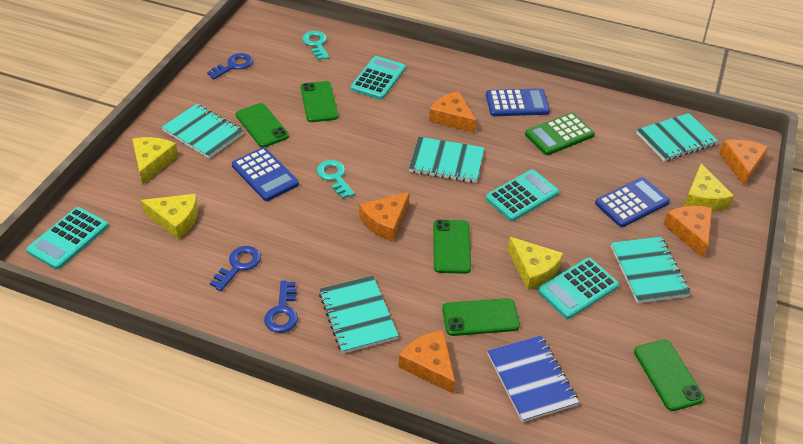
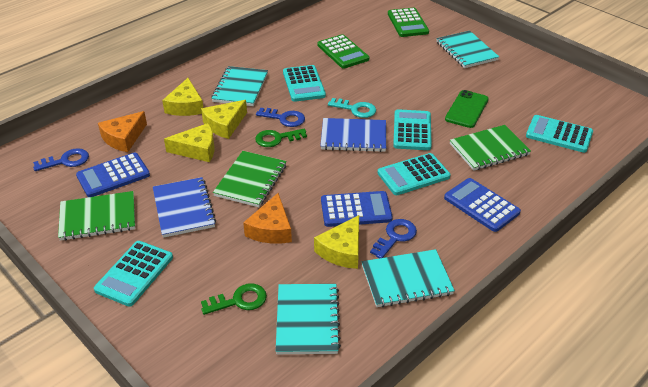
blue notebook: [487,335,579,422] = 1 -> [153,177,216,238] [320,118,386,152] = 2
green calculator: [525,113,595,155] = 1 -> [318,34,369,68] [388,8,429,37] = 2
green key: none = 0 -> [201,283,267,315] [255,129,307,147] = 2
green notebook: none = 0 -> [58,191,135,241] [213,151,286,207] [450,125,531,171] = 3
green phone: [236,103,289,147] [301,81,338,122] [433,220,471,274] [442,298,520,336] [634,339,705,411] = 5 -> [445,90,489,128] = 1
orange cheese: [359,192,410,241] [399,330,455,394] [429,91,476,133] [663,206,712,258] [719,140,768,186] = 5 -> [98,111,147,152] [243,193,292,244] = 2
turquoise calculator: [26,207,108,269] [351,56,406,100] [485,169,559,221] [538,258,619,319] = 4 -> [94,241,173,307] [283,65,326,102] [378,153,451,195] [393,109,432,150] [526,115,593,153] = 5
turquoise key: [302,31,329,60] [317,160,355,199] = 2 -> [328,98,376,118] = 1
turquoise notebook: [162,104,243,159] [319,276,399,354] [409,137,484,183] [611,237,691,303] [636,113,718,162] = 5 -> [211,66,268,106] [276,284,341,354] [362,249,455,307] [436,31,499,68] = 4

